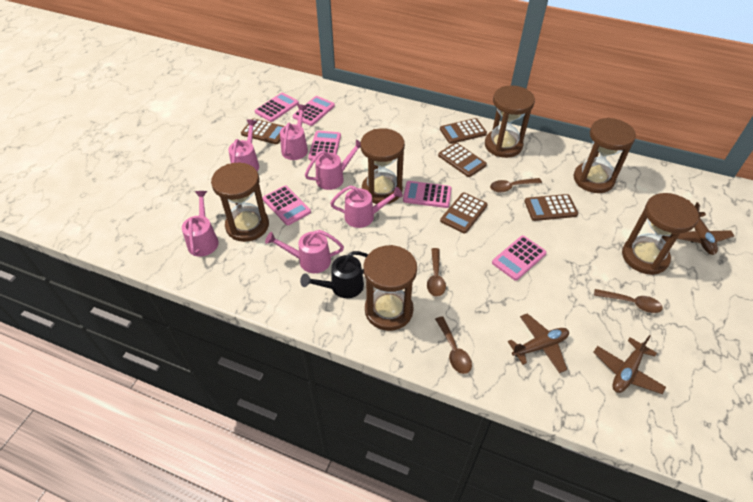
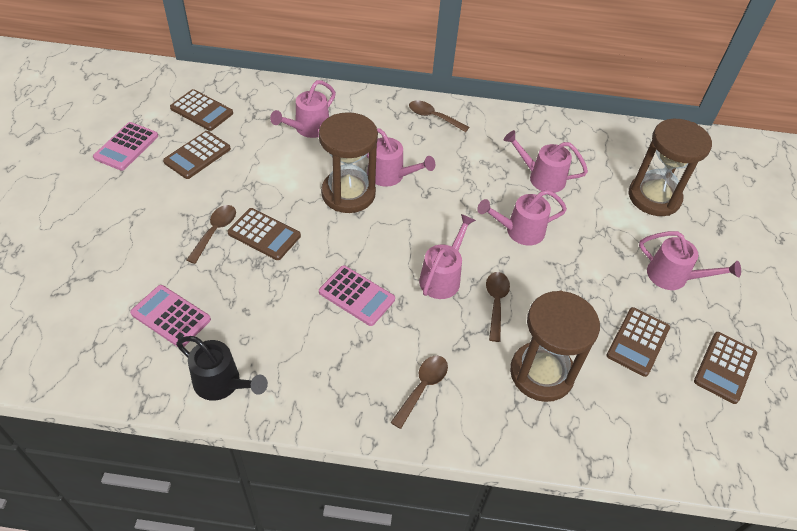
brown hourglass: [211,163,269,242] [360,128,405,204] [364,245,417,331] [485,85,535,158] [574,118,636,193] [622,193,699,275] = 6 -> [319,112,378,213] [510,291,600,402] [629,119,712,216] = 3
brown plane: [508,313,569,373] [594,335,666,394] [677,202,734,255] = 3 -> none = 0
pink calculator: [255,93,299,122] [263,185,311,225] [293,96,335,126] [308,131,341,161] [403,181,452,208] [492,235,547,281] = 6 -> [93,122,158,171] [130,285,211,347] [319,265,395,326] = 3

